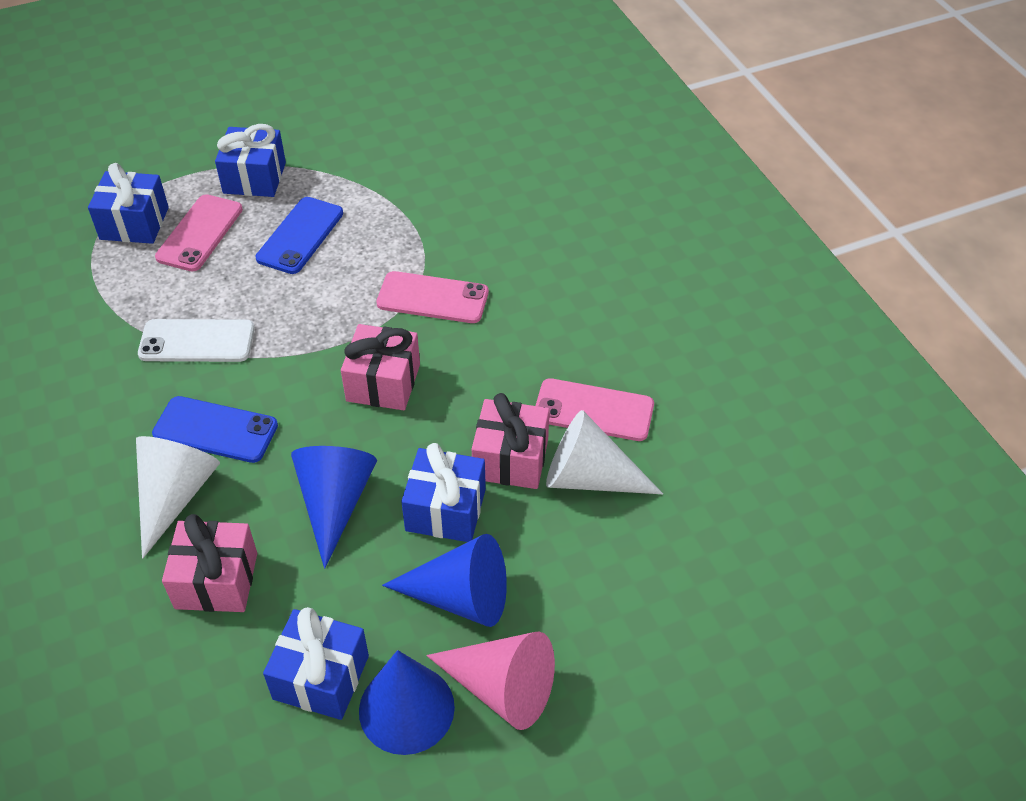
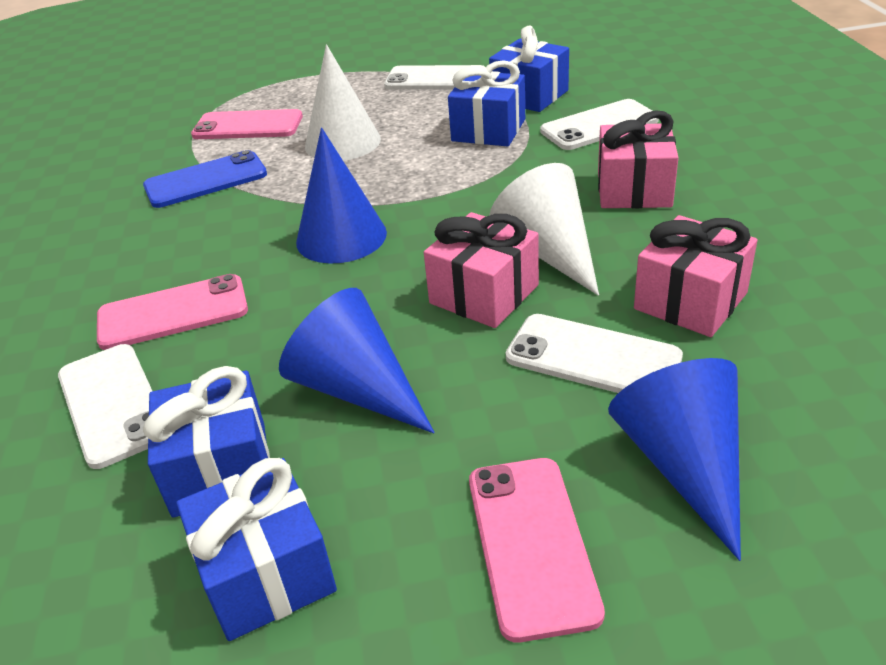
blue phone: [152,396,278,463] [256,197,343,274] = 2 -> [143,150,267,208] = 1
pink cone: [426,632,555,730] = 1 -> none = 0
white phone: [138,319,255,362] = 1 -> [58,344,152,469] [384,65,485,90] [506,314,683,393] [540,99,659,150] = 4

